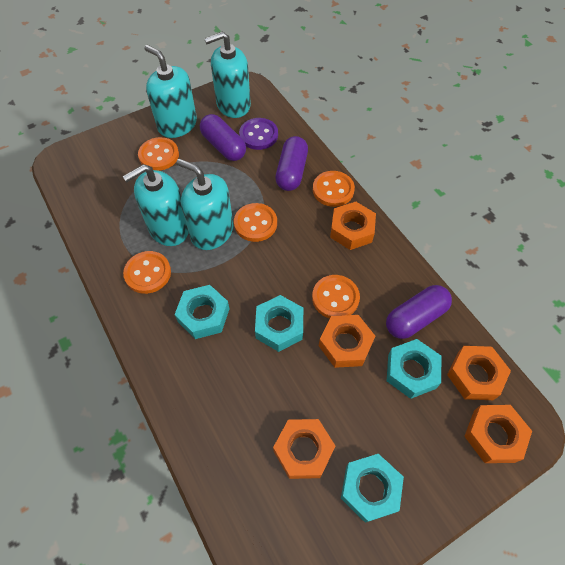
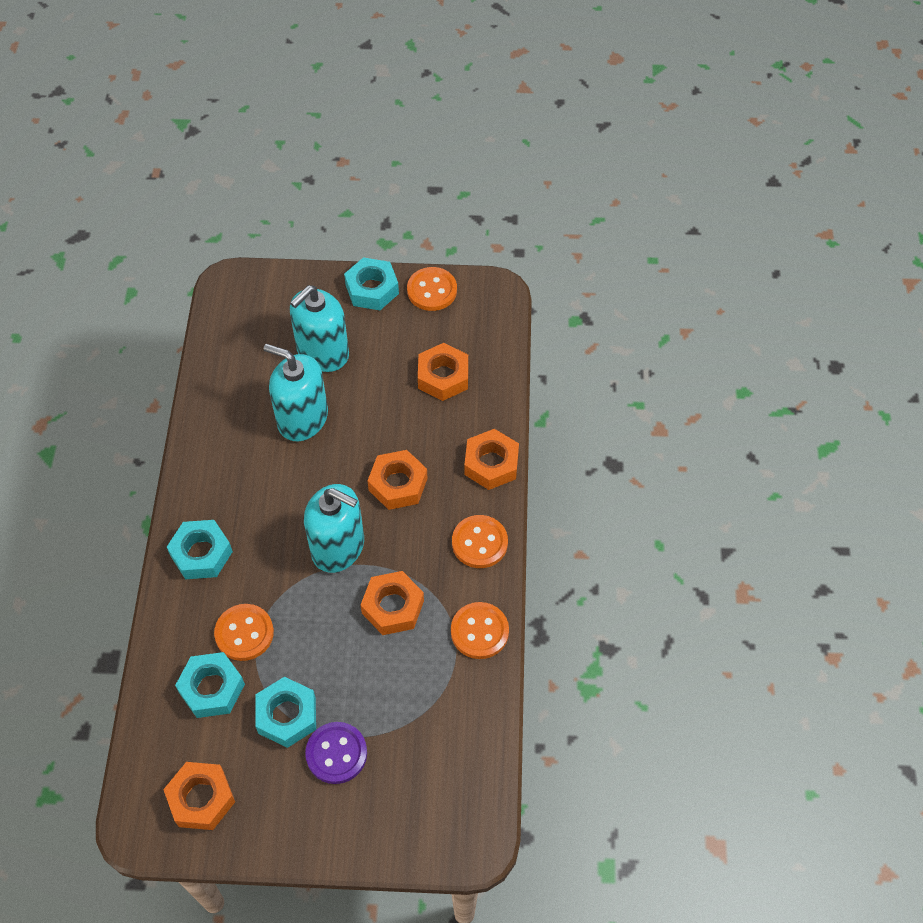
orange button: [123,251,171,294] [138,137,179,171] [234,203,277,242] [312,275,360,318] [313,171,355,207] = 5 -> [214,604,274,661] [407,267,457,311] [451,602,509,659] [452,515,508,568] = 4
purple capsule: [200,114,246,161] [275,136,308,191] [386,285,452,339] = 3 -> none = 0
turquoise soap dispenser: [123,164,189,246] [144,45,197,138] [176,159,233,250] [204,31,251,118] = 4 -> [264,344,328,441] [290,285,349,372] [304,484,364,573] = 3

